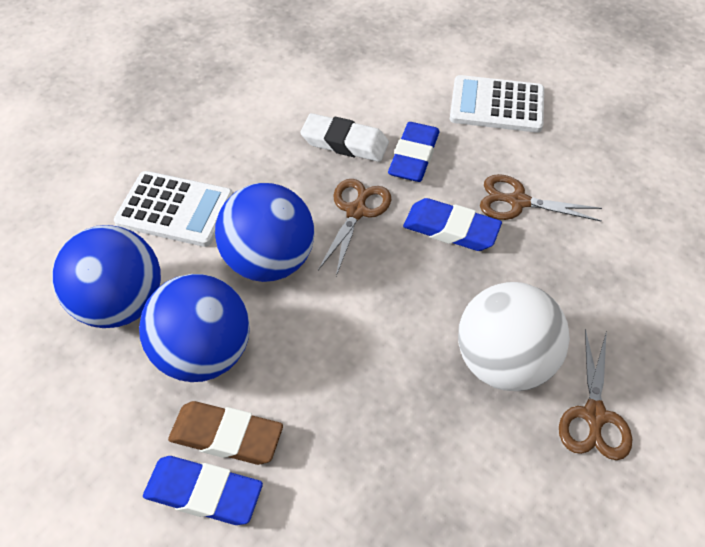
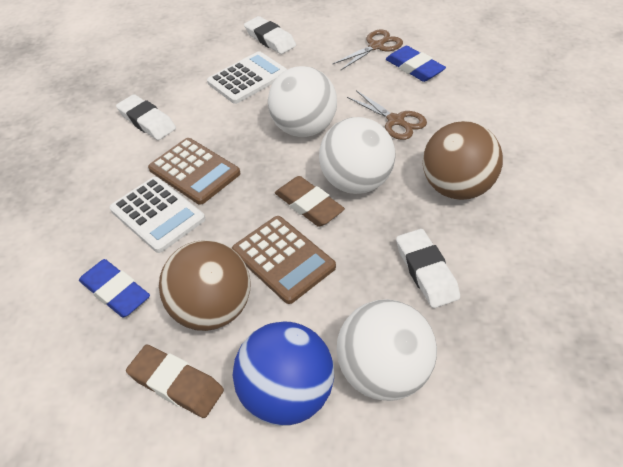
blue ball: [52,225,161,328] [139,274,250,382] [215,183,315,282] = 3 -> [232,322,334,426] = 1
blue eraser: [143,456,263,525] [388,122,440,182] [403,198,502,251] = 3 -> [79,259,150,318] [386,46,446,82] = 2
brown ball: none = 0 -> [159,240,251,331] [423,121,503,200] = 2
brown calculator: none = 0 -> [148,138,240,205] [232,216,336,304] = 2
brown eraser: [168,401,283,465] = 1 -> [126,344,224,418] [275,176,345,227] = 2
brown scissors: [318,179,391,276] [480,174,602,222] [559,329,632,460] = 3 -> [333,29,403,70] [347,90,427,140] = 2
white ball: [458,282,570,391] = 1 -> [268,66,337,137] [319,117,395,194] [336,299,437,401] = 3
white eraser: [300,113,389,162] = 1 -> [116,94,176,140] [244,16,296,54] [396,229,460,308] = 3

